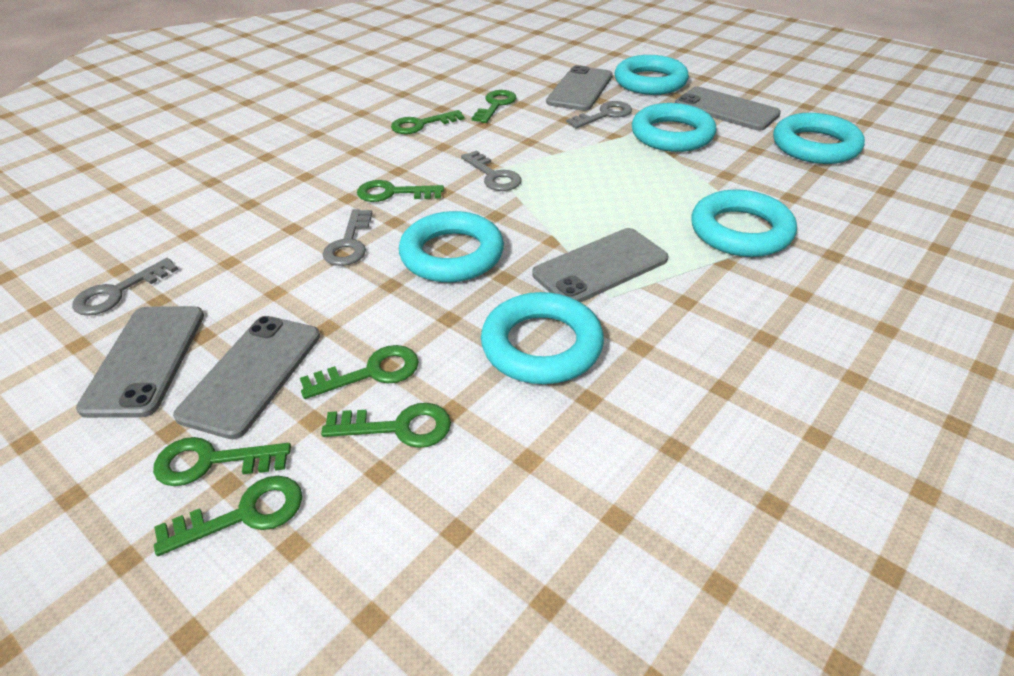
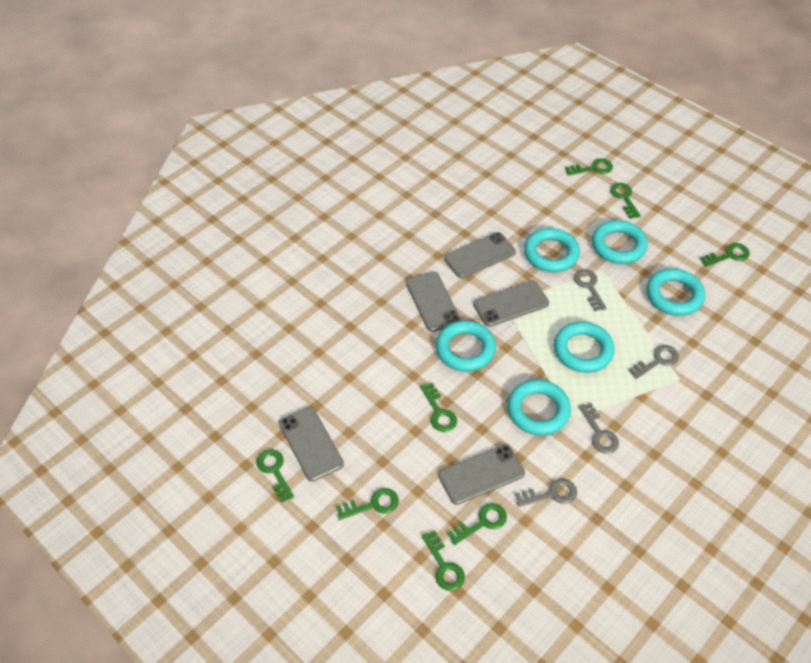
green key: [153,437,291,486] [154,476,302,556] [300,345,419,399] [321,403,451,448] [357,180,444,202] [391,110,465,134] [472,90,516,123] = 7 -> [256,449,294,503] [336,488,399,520] [421,383,457,432] [422,530,465,591] [447,503,507,545] [565,158,613,176] [610,183,641,219] [700,243,750,267] = 8

